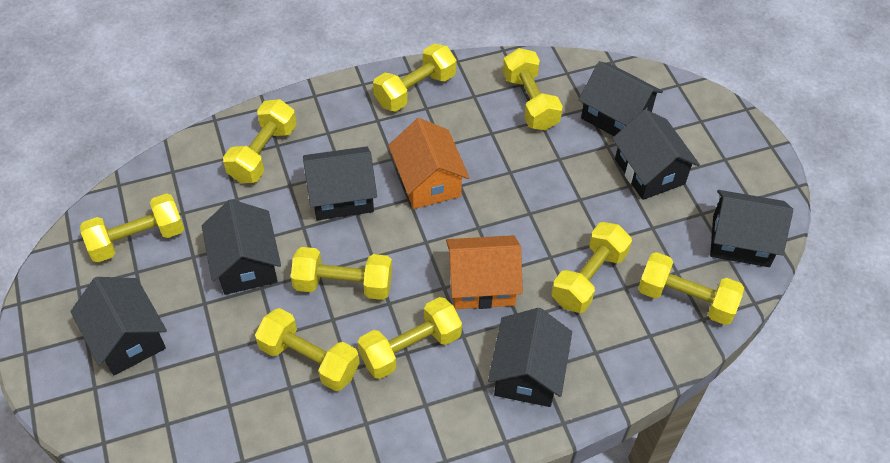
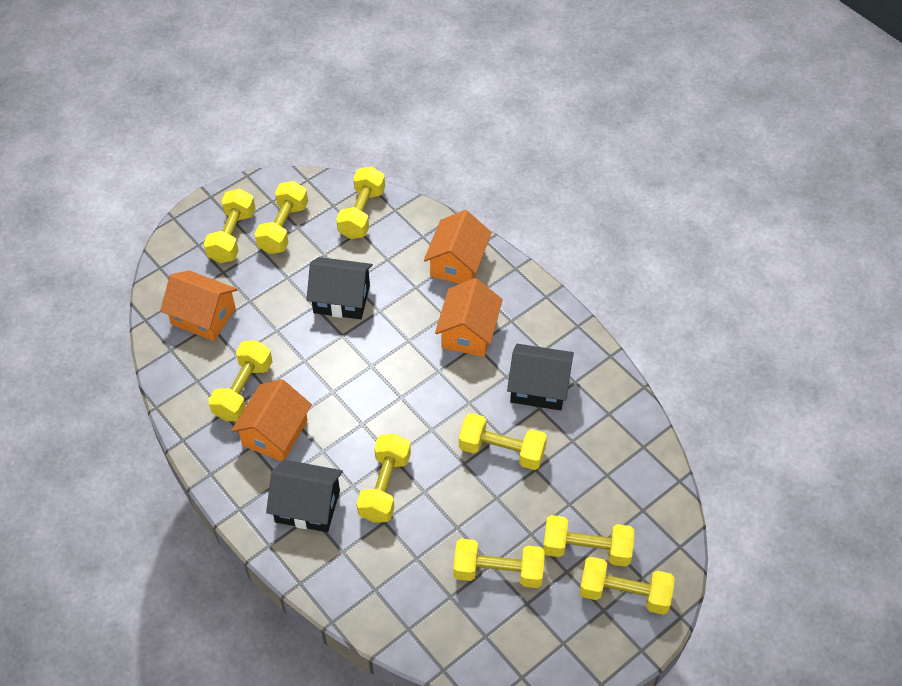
black house: [70,277,167,375] [202,199,281,295] [303,146,377,220] [488,308,572,407] [579,61,663,136] [612,109,700,200] [710,190,793,267] = 7 -> [266,460,343,532] [306,257,373,319] [507,344,574,410] = 3
orange house: [388,118,470,209] [446,235,523,309] = 2 -> [160,270,238,341] [231,379,312,461] [424,210,492,284] [435,278,503,357] = 4

